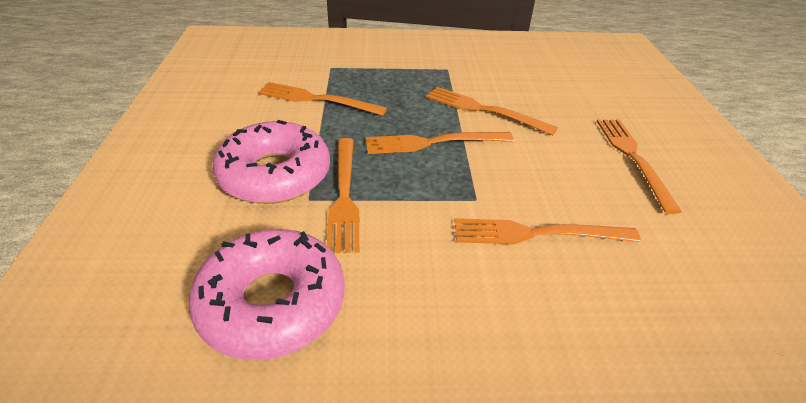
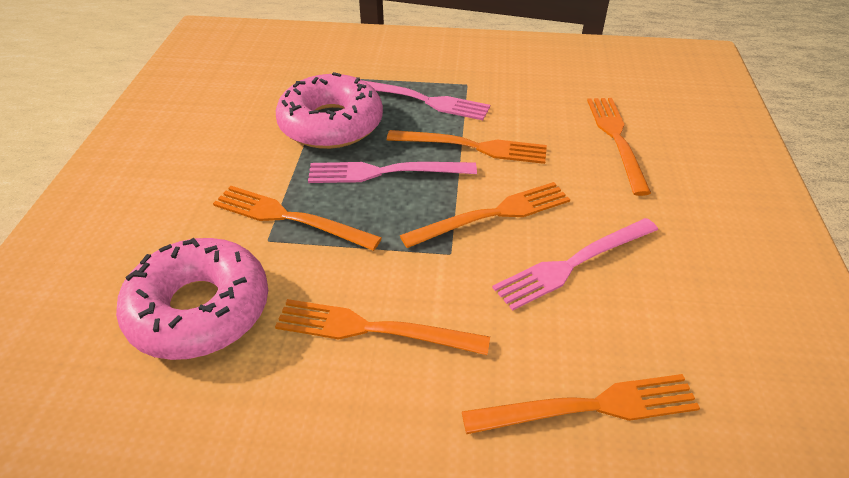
pink fork: none = 0 -> [308,162,477,183] [365,81,490,120] [492,218,658,311] = 3

